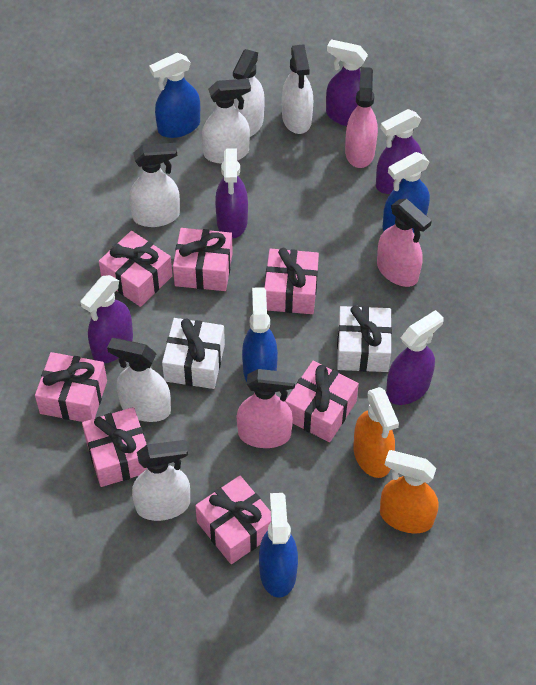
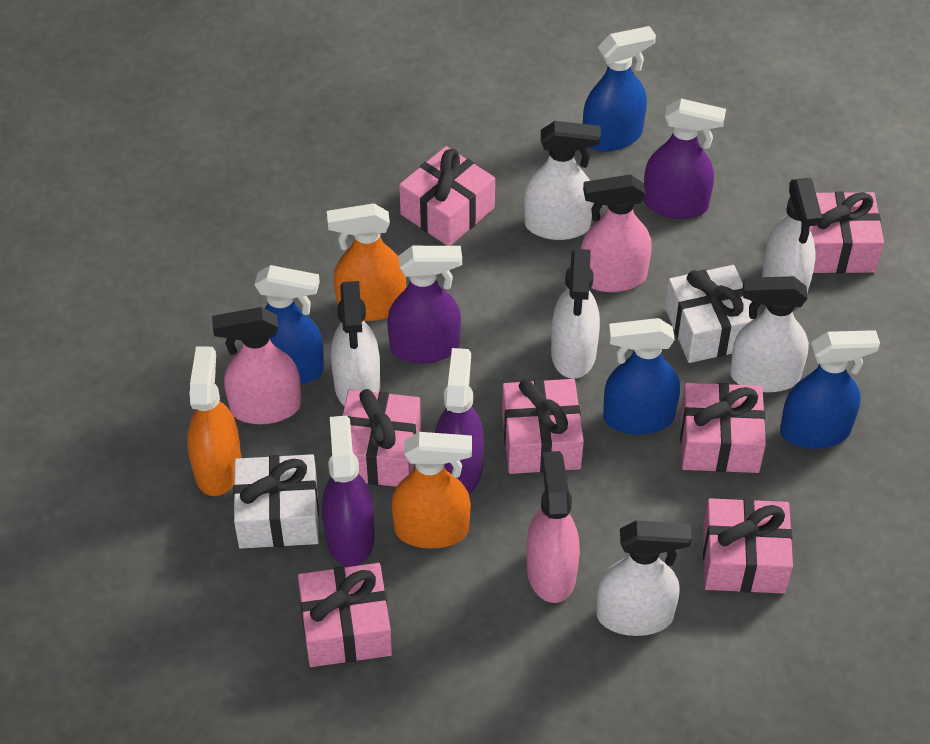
orange spray bottle: [353,387,399,478] [380,450,438,533] = 2 -> [187,346,242,496] [327,203,406,321] [391,432,472,549] = 3
purple spray bottle: [80,275,133,363] [215,149,248,238] [326,39,368,126] [376,109,422,194] [386,310,444,405] = 5 -> [322,416,374,567] [387,246,462,364] [435,348,484,494] [643,99,726,219] = 4

